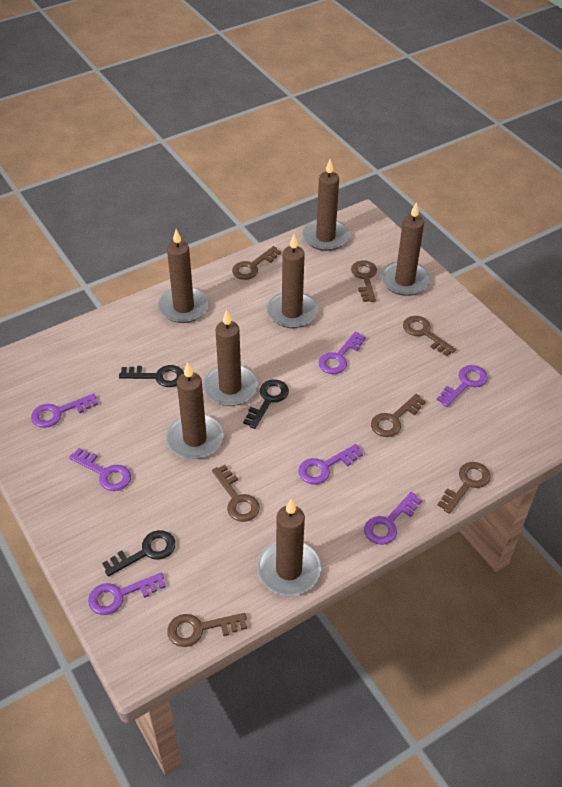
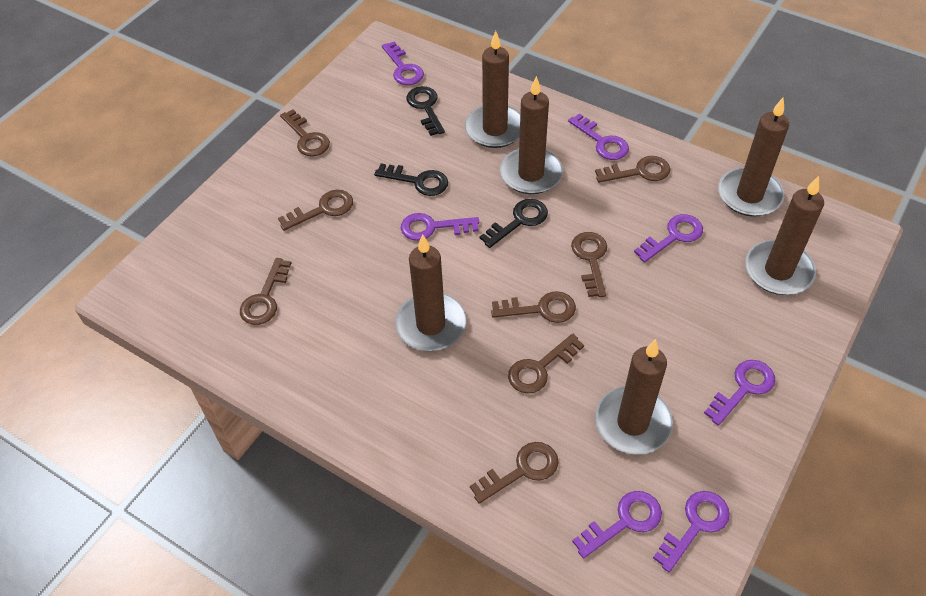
brown candle: [158,229,209,323] [166,362,224,459] [203,310,258,406] [257,499,321,596] [267,234,318,328] [302,159,350,251] [381,202,430,296] = 7 -> [395,234,466,351] [465,31,520,148] [500,76,563,194] [595,339,673,455] [718,98,789,217] [745,176,824,295] = 6
brown key: [167,613,247,647] [212,465,260,522] [232,246,281,280] [351,260,377,302] [371,394,426,437] [403,316,456,356] [438,462,491,514] = 7 -> [240,258,291,325] [278,190,353,231] [280,109,330,156] [470,442,559,504] [491,291,576,323] [508,334,584,394] [571,232,607,297] [595,156,670,183] = 8

